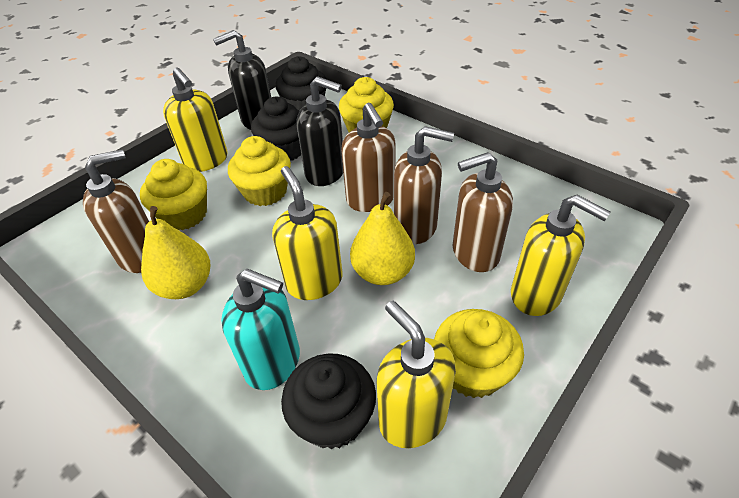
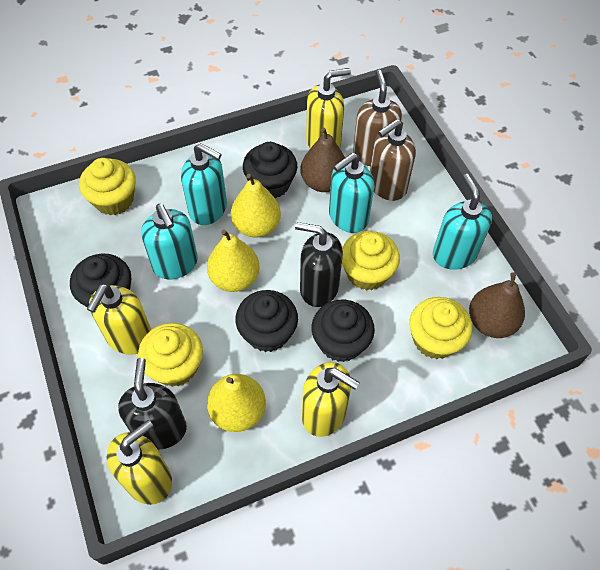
black cupcake: [251,97,301,161] [275,56,326,110] [281,354,376,450] = 3 -> [70,254,131,307] [235,290,298,352] [243,142,297,199] [311,300,375,362] = 4
brown pear: none = 0 -> [300,127,345,192] [469,272,525,338] = 2
brown soap dispenser: [83,149,149,273] [341,103,395,212] [394,126,454,244] [453,152,513,272] = 4 -> [353,70,402,166] [370,119,416,201] = 2
turquoise soap dispenser: [221,269,300,390] = 1 -> [141,204,198,279] [181,143,227,225] [329,153,374,233] [433,174,492,270] = 4
yellow pear: [141,206,210,299] [350,192,415,285] = 2 -> [207,229,260,292] [207,374,266,432] [231,174,281,238] = 3

